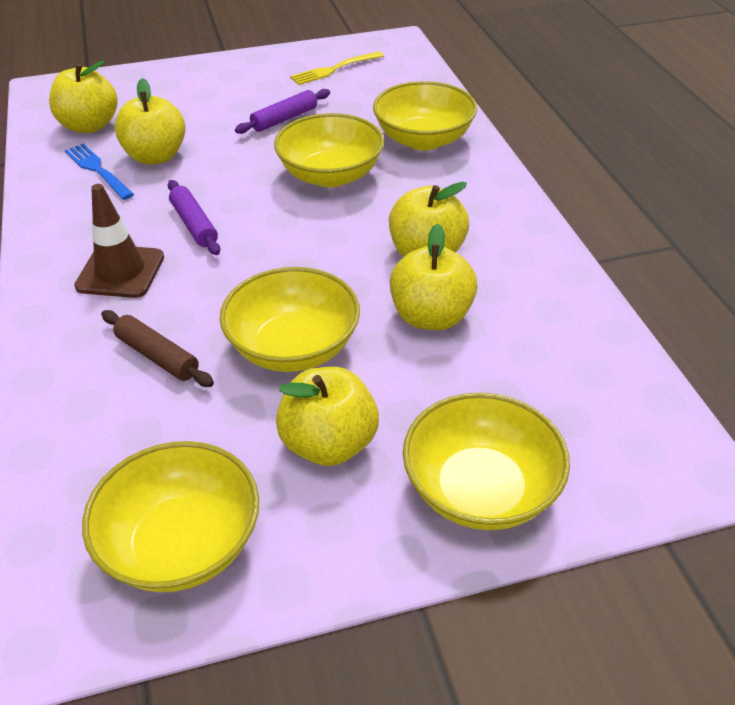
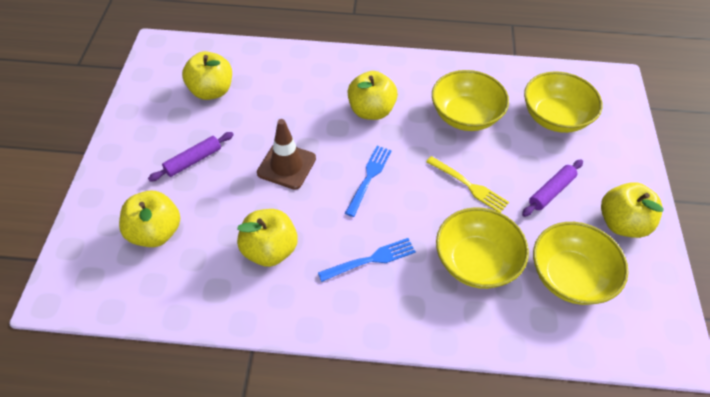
blue fork: [64,144,134,200] = 1 -> [318,238,416,282] [345,146,392,217] = 2
brown rolling pin: [101,310,214,387] = 1 -> none = 0
yellow bowl: [82,441,259,592] [219,267,360,372] [274,113,384,187] [373,81,477,150] [403,392,570,530] = 5 -> [432,70,509,131] [436,207,529,289] [524,71,603,133] [533,222,629,305] = 4

